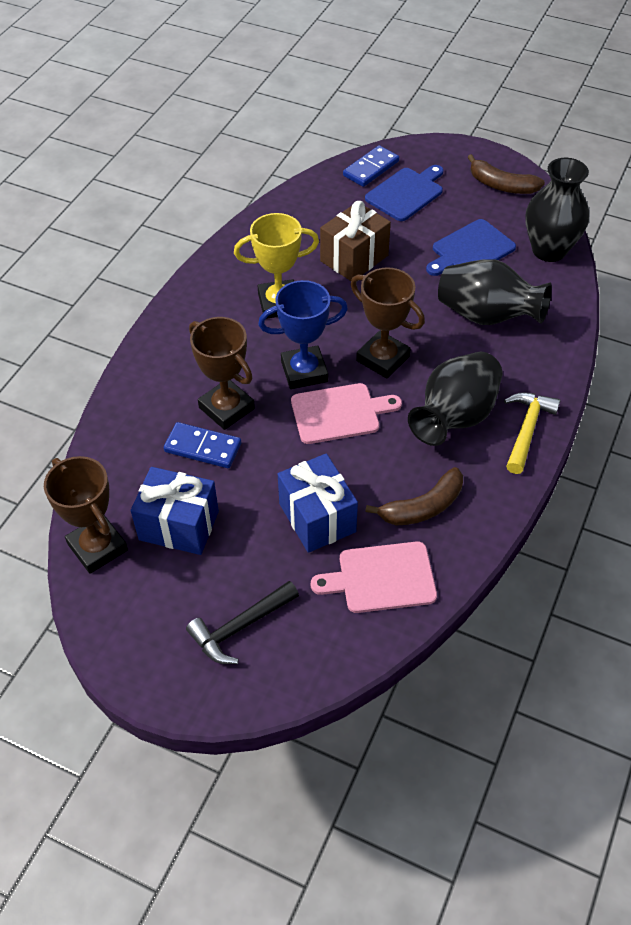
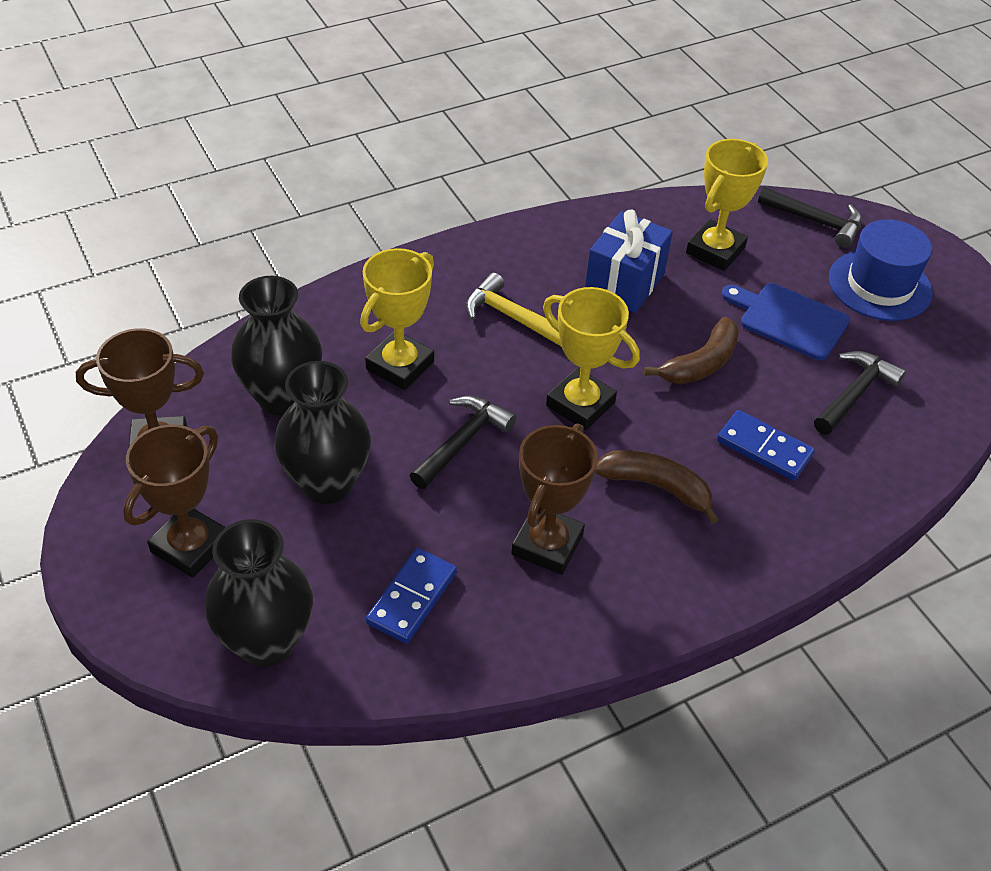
black hammer: [186,581,299,664] = 1 -> [410,396,517,489] [758,187,862,248] [814,351,906,435] = 3
blue cutting board: [365,165,444,221] [426,219,516,276] = 2 -> [721,283,850,360] = 1
blue gift: [131,467,219,555] [278,454,358,553] = 2 -> [585,210,673,313] = 1
blue hat: none = 0 -> [829,219,933,321] = 1
blue trophy: [258,280,348,389] = 1 -> none = 0
brown gift: [320,201,391,281] = 1 -> none = 0
pink cutting board: [291,383,402,444] [311,541,437,613] = 2 -> none = 0
yellow trophy: [234,213,319,319] = 1 -> [360,248,434,390] [543,287,640,430] [686,139,768,271] = 3

